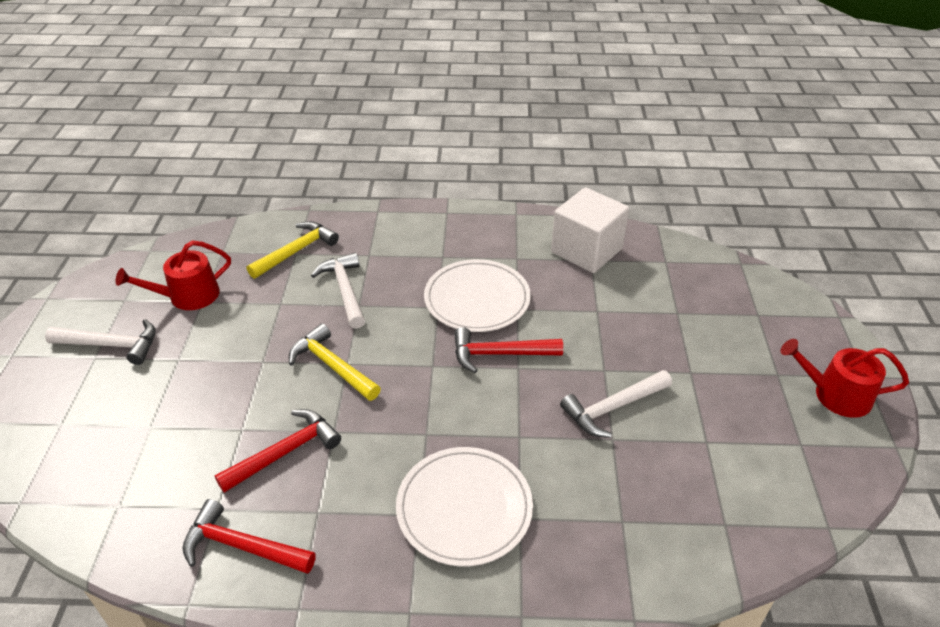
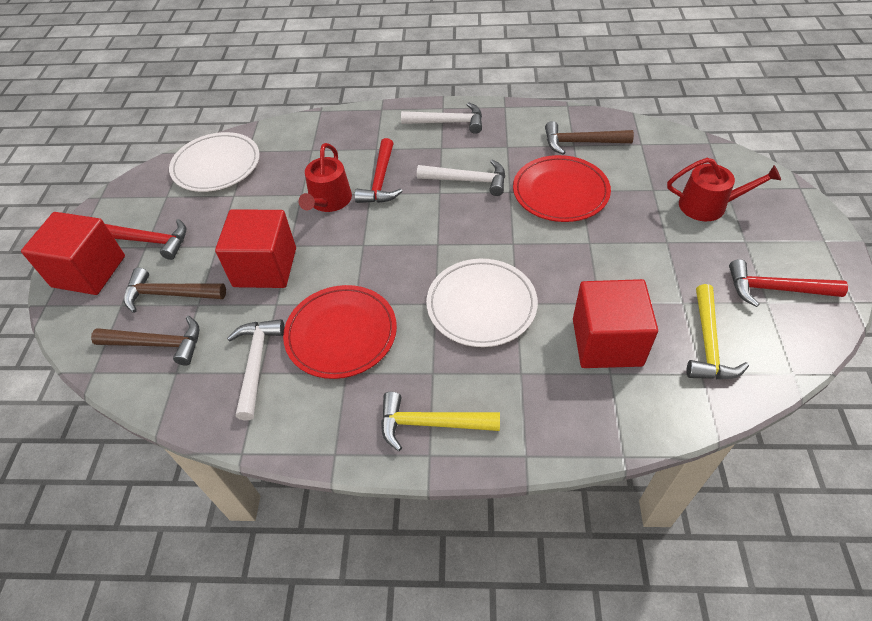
brown hammer: none = 0 -> [91,316,199,366] [124,268,226,313] [545,121,634,155] = 3
red cube: none = 0 -> [21,212,125,295] [215,209,296,288] [573,279,658,368] = 3
red plate: none = 0 -> [283,285,397,379] [513,155,611,222] = 2
white cube: [551,187,629,273] = 1 -> none = 0

